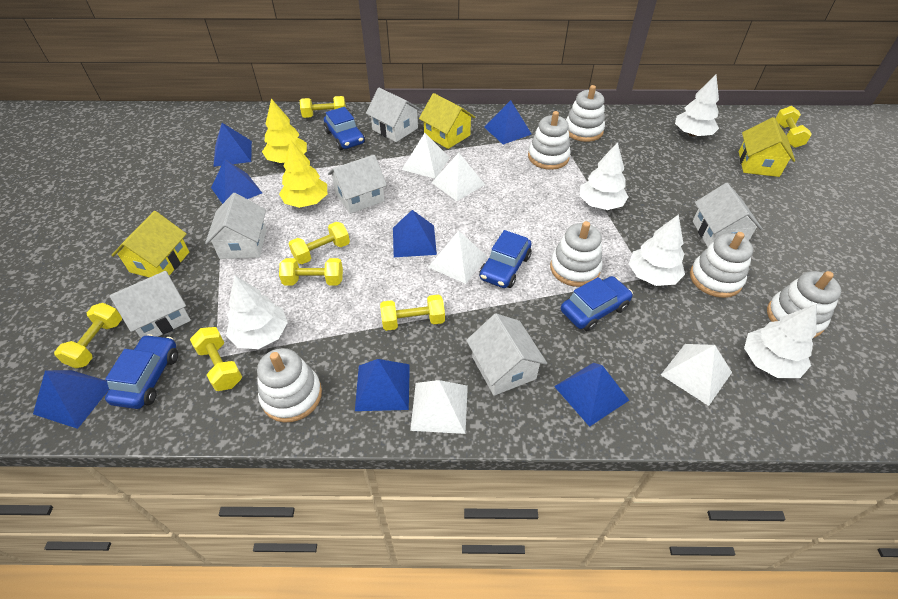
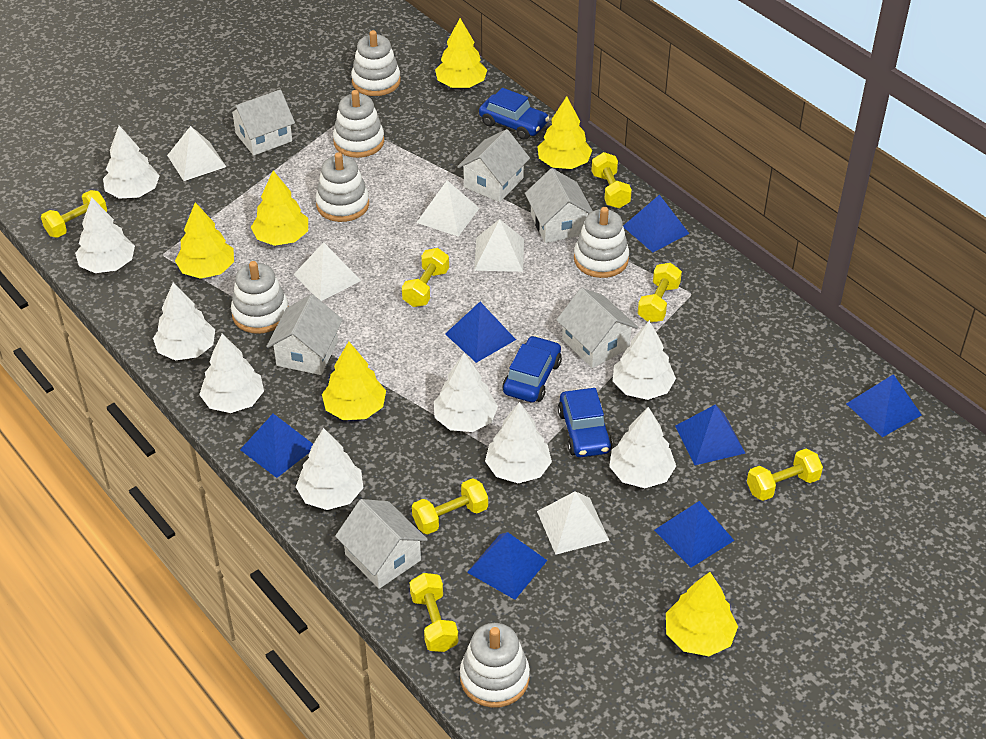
blue car: [105,334,178,409] [324,107,365,150] [479,230,532,288] [561,276,633,331] = 4 -> [479,88,549,140] [503,336,562,403] [558,388,613,457] = 3
white tree: [226,276,288,349] [580,142,628,210] [629,214,685,286] [675,75,719,137] [744,304,817,378] = 5 -> [75,197,135,273] [103,125,160,199] [153,282,215,360] [199,334,264,413] [296,428,363,510] [434,353,498,432] [485,402,552,483] [609,407,676,488] [613,320,676,400] = 9
yellow house: [111,211,189,277] [419,93,475,149] [739,117,795,177] = 3 -> none = 0
yellow tree: [262,99,307,163] [279,141,327,208] = 2 -> [175,202,234,279] [251,171,308,246] [322,341,386,420] [435,18,487,88] [537,96,592,169] [666,572,738,656] = 6

